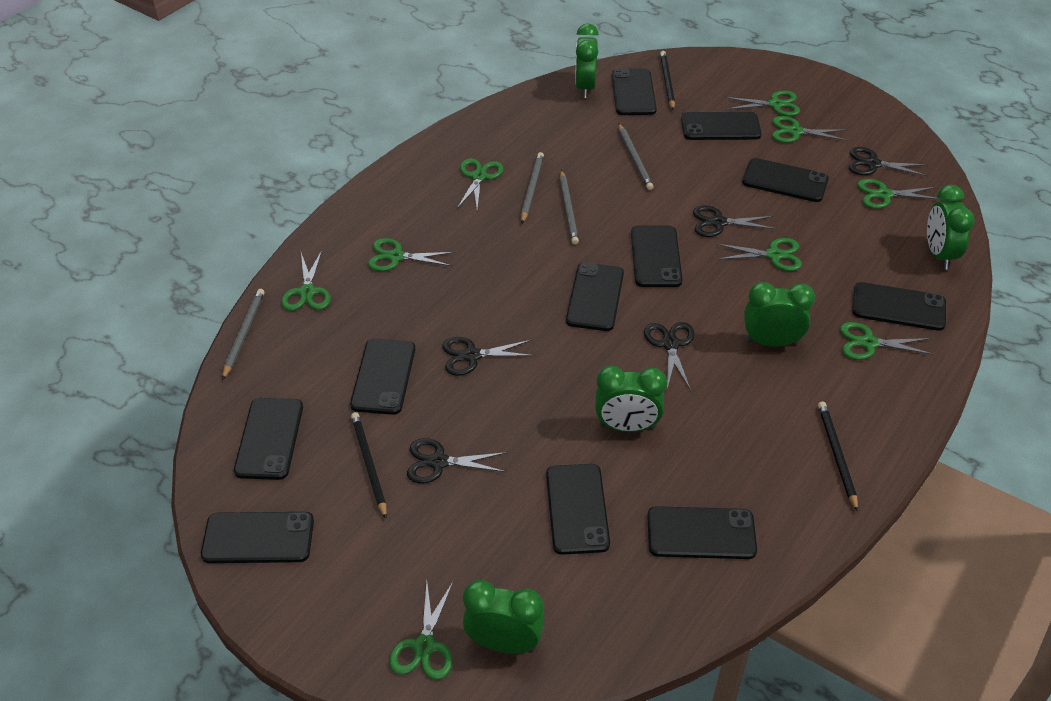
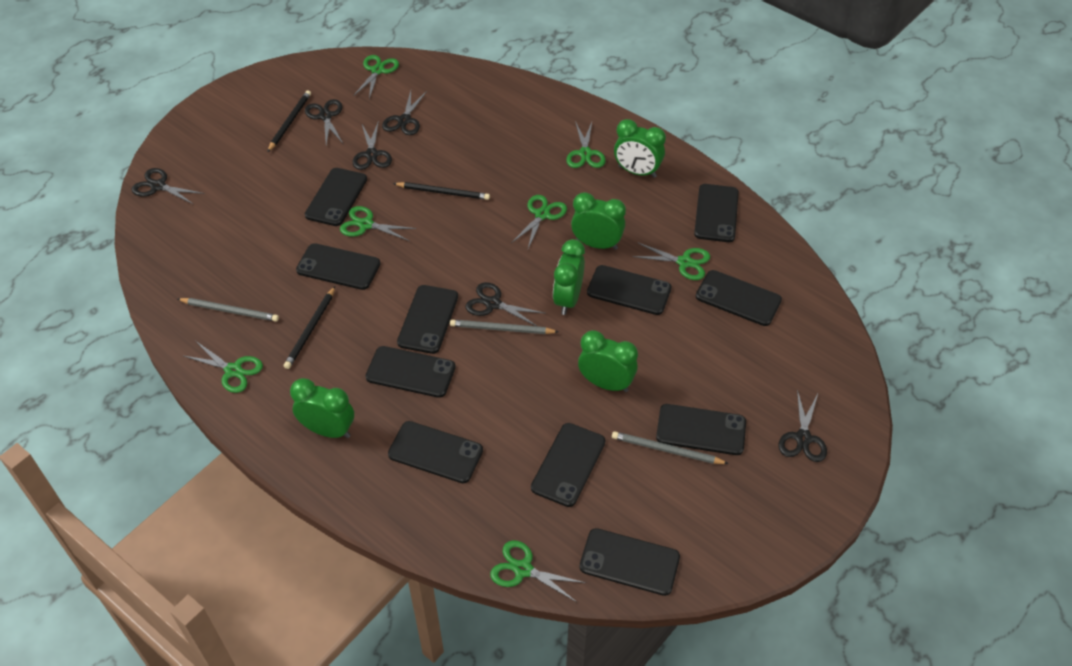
black scissors: [407,438,507,483] [442,337,535,376] [644,322,694,390] [693,206,777,237] [849,147,928,176] = 5 -> [131,168,205,205] [305,99,343,145] [353,121,392,170] [382,91,427,135] [465,282,546,326] [778,390,827,462] = 6
green scissors: [281,250,331,311] [368,238,455,271] [389,582,453,680] [457,158,503,209] [717,238,802,271] [725,91,800,116] [772,116,849,143] [840,322,934,360] [857,179,941,209] = 9 -> [184,341,263,393] [340,206,416,241] [353,55,399,99] [490,540,586,602] [511,195,567,249] [566,121,606,168] [632,242,710,280] = 7
grey pencil: [222,289,264,380] [521,152,544,223] [560,170,579,244] [618,124,653,190] = 4 -> [178,298,279,322] [450,320,559,334] [612,431,729,464] = 3

